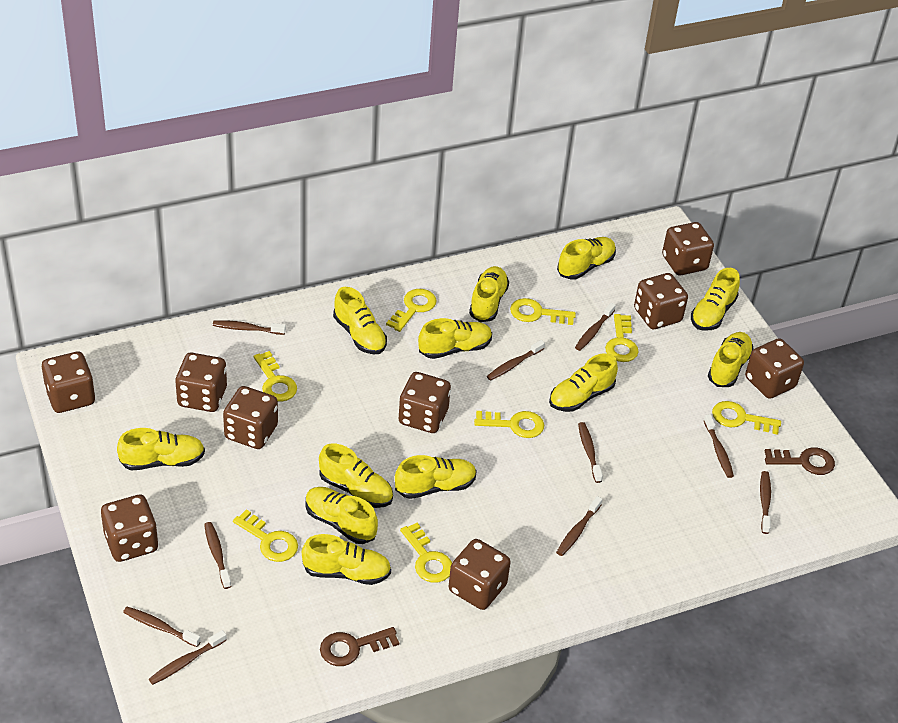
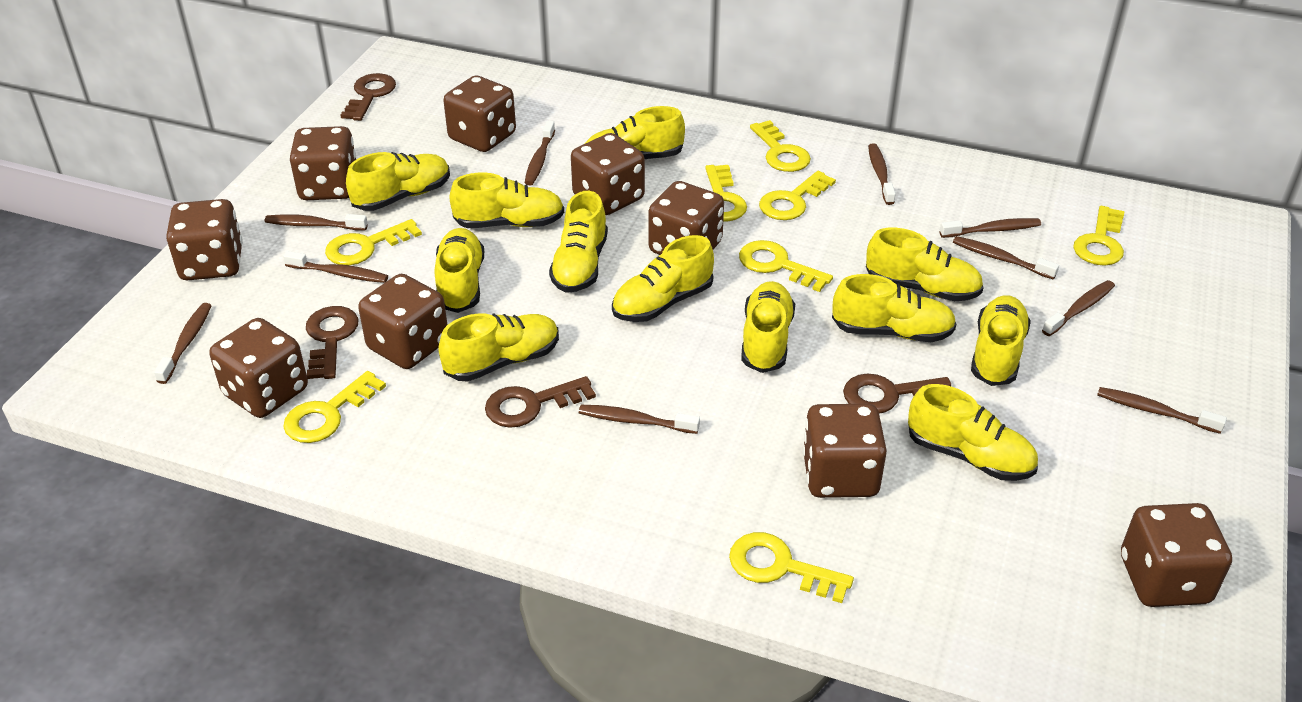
brown key: [320,627,399,666] [765,447,835,475] = 2 -> [306,306,358,379] [341,73,396,121] [485,376,596,428] [843,373,951,413] = 4

